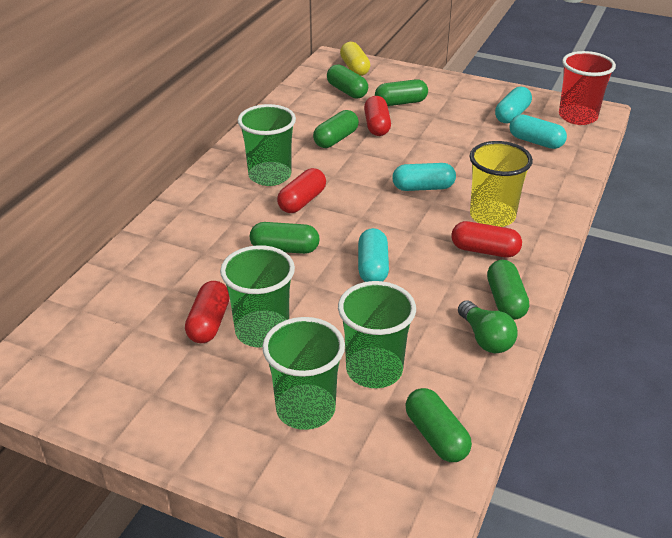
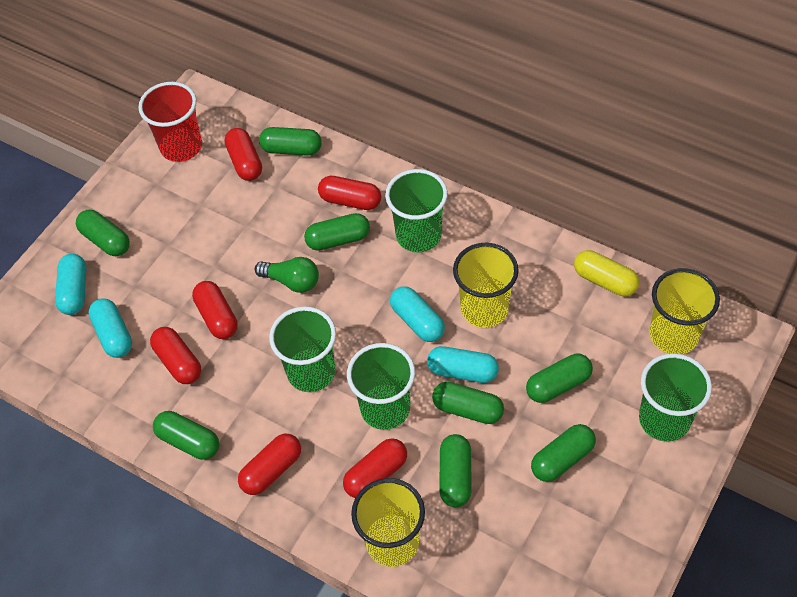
green capsule: [250,222,319,254] [313,110,359,148] [327,64,368,99] [375,79,428,106] [405,388,472,462] [487,260,529,320] = 6 -> [76,210,130,256] [153,411,219,460] [259,127,322,156] [304,213,370,251] [432,382,504,424] [439,434,472,508] [526,354,593,403] [531,424,596,482] = 8
red capsule: [185,281,230,343] [277,168,326,213] [364,96,391,136] [451,221,522,258] = 4 -> [150,327,201,384] [192,281,238,339] [225,128,262,181] [238,433,301,495] [318,176,381,210] [343,438,407,498] = 6
yellow cup: [470,141,533,227] = 1 -> [351,478,425,567] [453,243,519,328] [650,268,720,354] = 3

